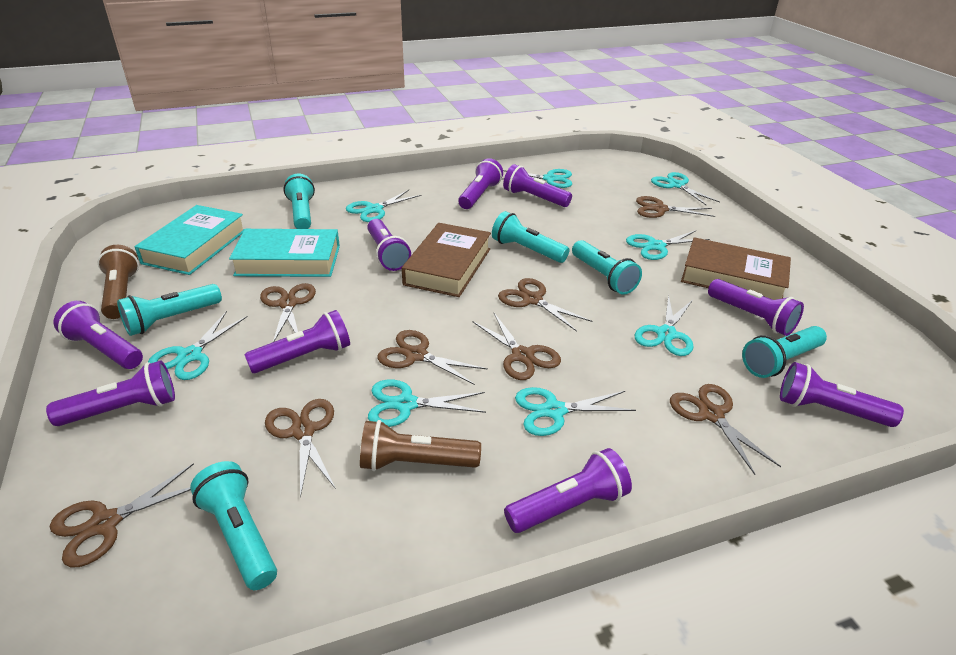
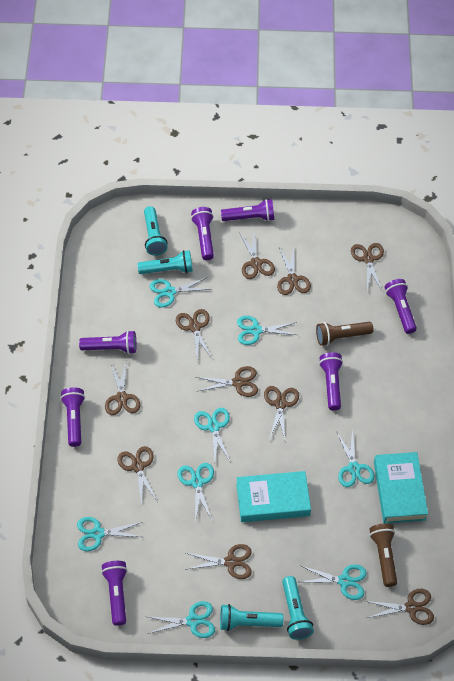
brown book: [402,223,491,297] [681,237,791,300] = 2 -> none = 0
brown scissors: [50,463,194,568] [260,283,316,342] [265,399,336,498] [377,330,488,385] [472,313,561,380] [498,278,592,332] [636,196,715,218] [670,384,781,475] = 8 -> [105,363,140,415] [117,446,158,506] [176,309,212,359] [185,544,252,579] [196,366,258,397] [239,232,275,279] [264,386,299,440] [277,247,311,295] [351,243,384,291] [365,589,434,625] = 10
purple flashlight: [46,360,175,426] [54,301,143,369] [244,310,350,373] [367,219,411,271] [458,158,503,209] [503,164,572,207] [504,448,632,533] [708,279,804,336] [780,362,904,427] = 9 -> [61,387,85,447] [79,330,137,354] [101,561,127,626] [191,207,214,260] [221,199,274,221] [319,352,343,410] [385,279,417,334] = 7
turquoise flashlight: [117,284,222,336] [190,461,277,590] [283,174,315,229] [492,211,569,263] [572,240,642,295] [742,326,827,378] = 6 -> [137,250,193,274] [144,206,168,256] [220,604,284,631] [282,576,314,640] = 4

